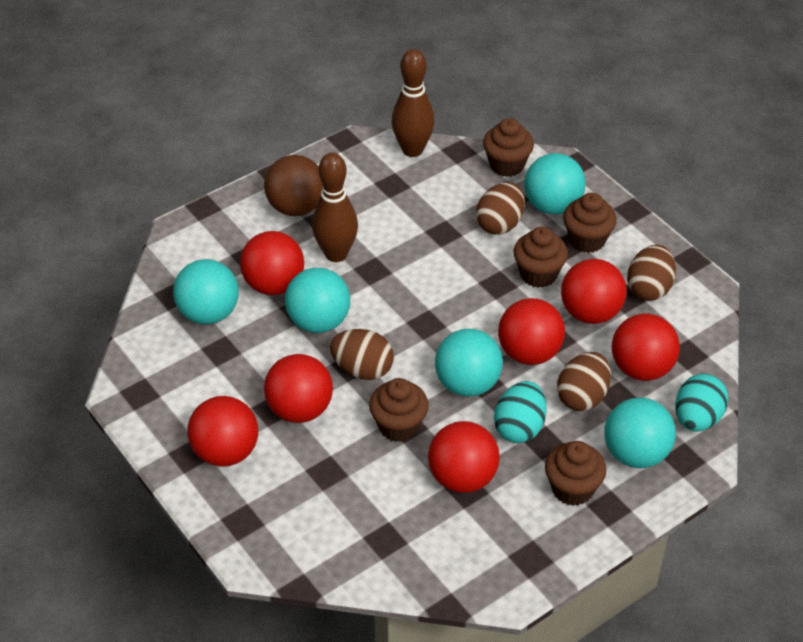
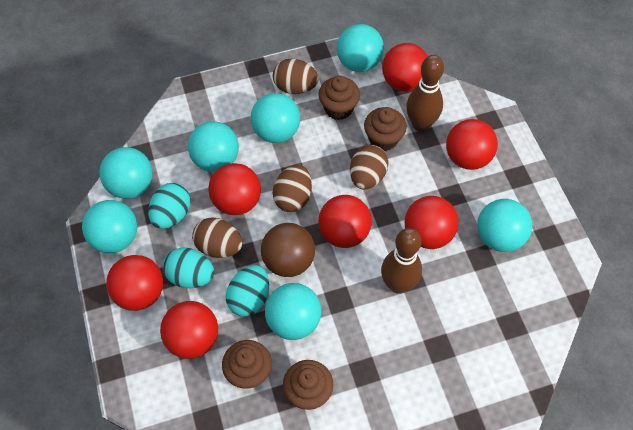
brown cupcake: [369,378,429,442] [483,118,534,177] [514,227,568,288] [545,441,606,506] [563,193,617,253] = 5 -> [222,340,272,389] [283,360,333,410] [319,76,360,120] [364,107,407,151] = 4
turquoise ball: [173,259,239,324] [285,268,350,333] [435,329,503,397] [524,153,586,214] [604,398,676,468] = 5 -> [82,200,137,253] [99,147,153,199] [188,121,239,172] [251,93,300,143] [265,283,321,340] [337,24,384,72] [477,199,532,252] = 7
turquoise egg: [494,381,547,443] [675,374,729,431] = 2 -> [148,183,191,229] [163,248,214,288] [226,265,269,316] = 3

